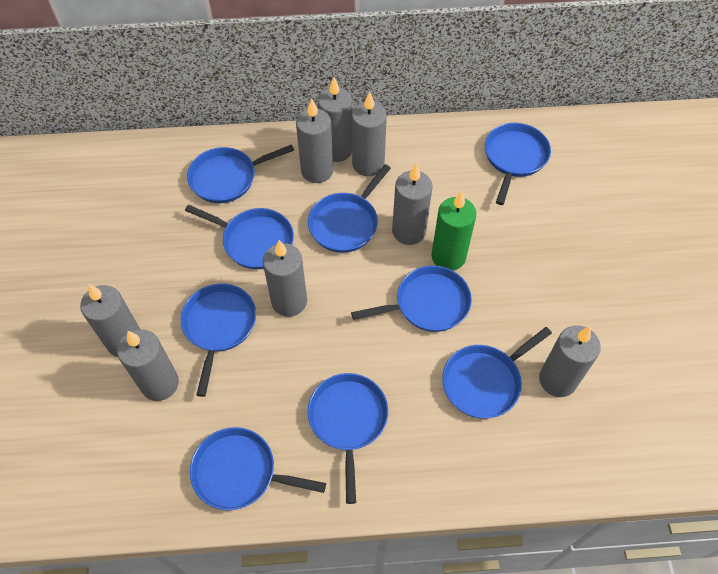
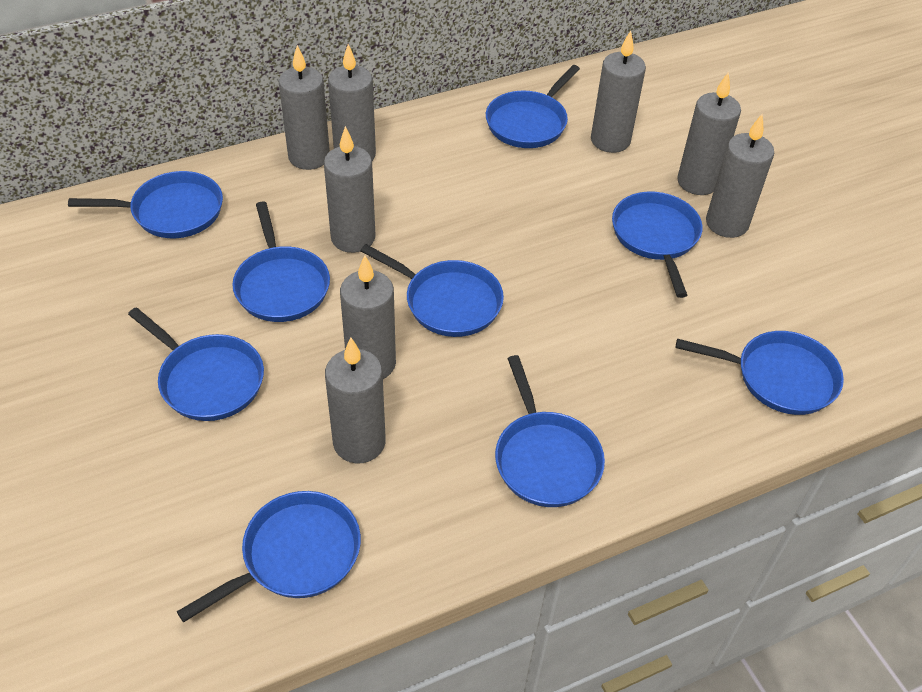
green candle: [431,191,476,271] = 1 -> none = 0

